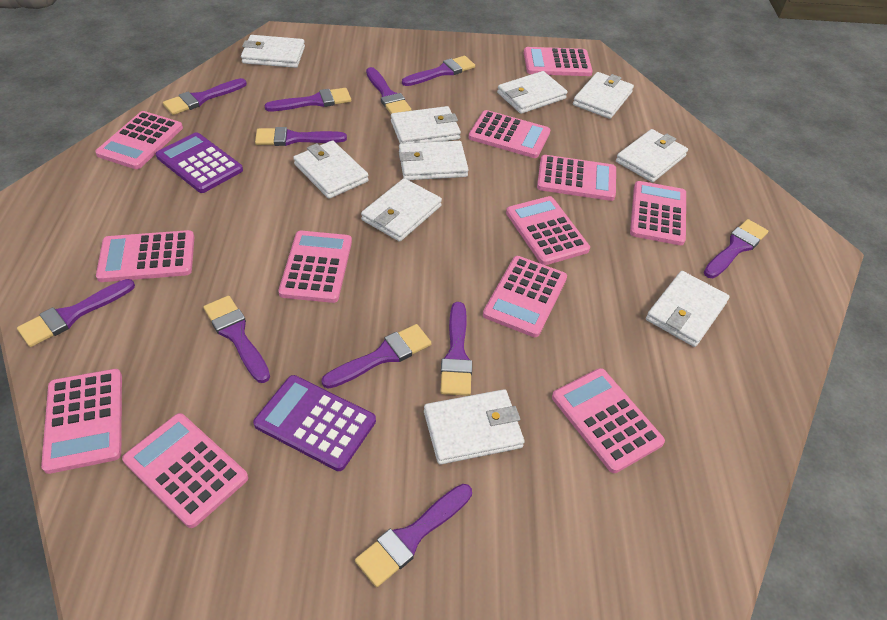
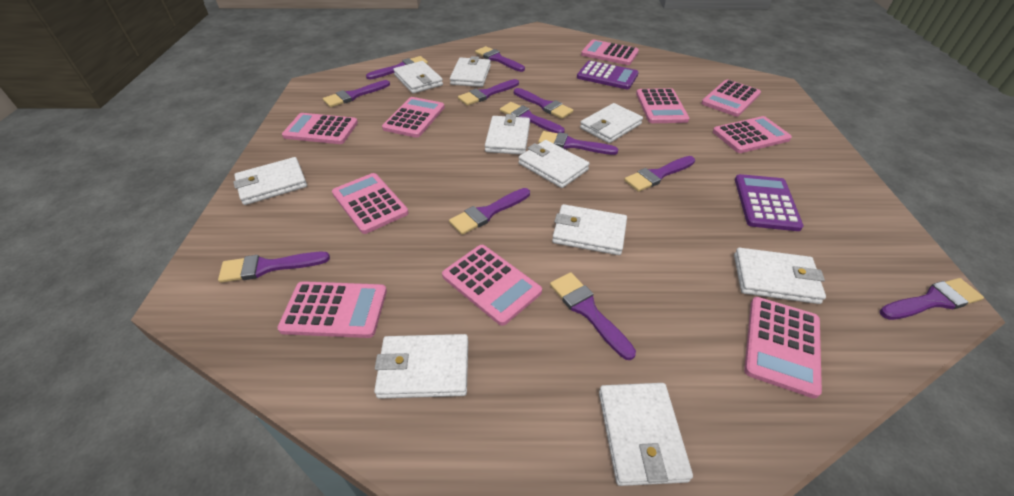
pink calculator: [41,369,122,474] [95,111,183,169] [96,230,195,282] [122,413,248,528] [278,231,352,303] [468,110,551,158] [483,256,567,337] [506,196,590,265] [524,47,593,76] [537,155,616,201] [552,368,665,473] [630,181,686,245] = 12 -> [277,281,387,338] [282,113,358,144] [332,173,409,234] [382,97,445,138] [442,245,542,326] [581,40,639,65] [636,88,689,123] [701,79,761,117] [713,116,792,153] [744,297,822,399] = 10
purple brush: [17,279,135,347] [163,78,247,115] [203,296,270,383] [255,127,347,146] [265,88,351,111] [321,324,432,389] [355,484,472,587] [366,67,411,114] [402,56,475,86] [440,302,472,396] [704,219,768,278] = 11 -> [218,252,330,283] [323,80,390,107] [366,56,428,79] [449,188,530,235] [458,79,519,106] [475,46,525,72] [500,102,565,133] [514,88,573,119] [538,131,618,155] [550,272,636,360] [624,156,695,192] [880,278,984,320] = 12

